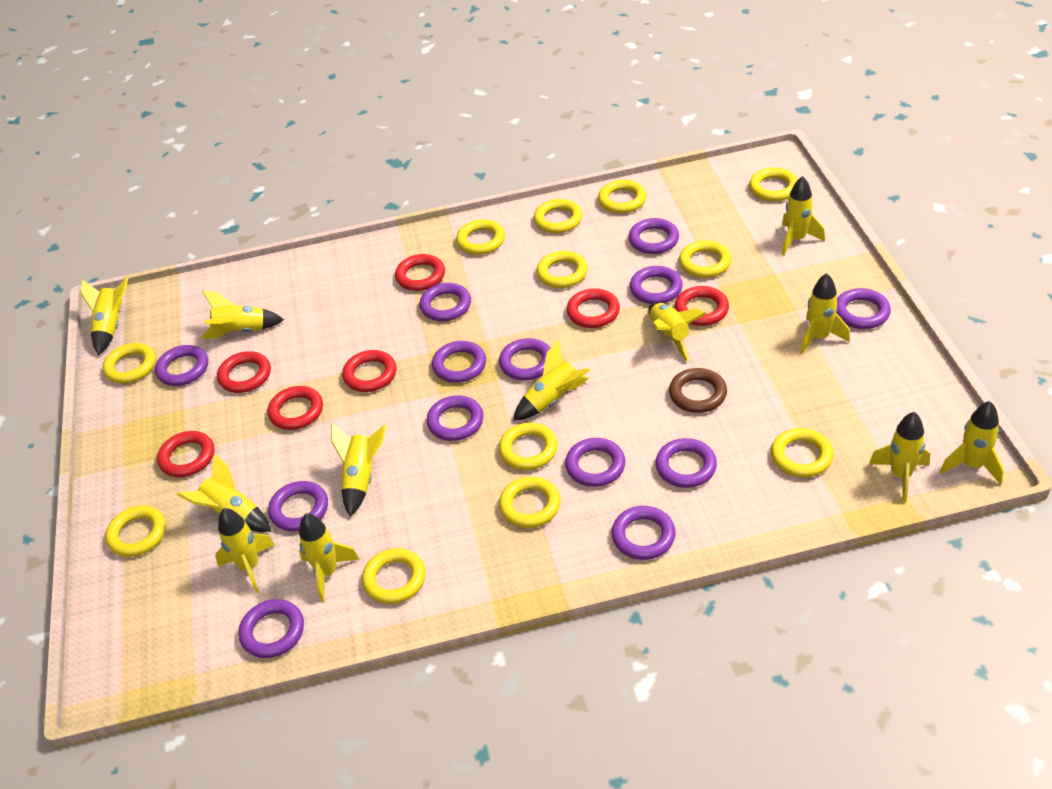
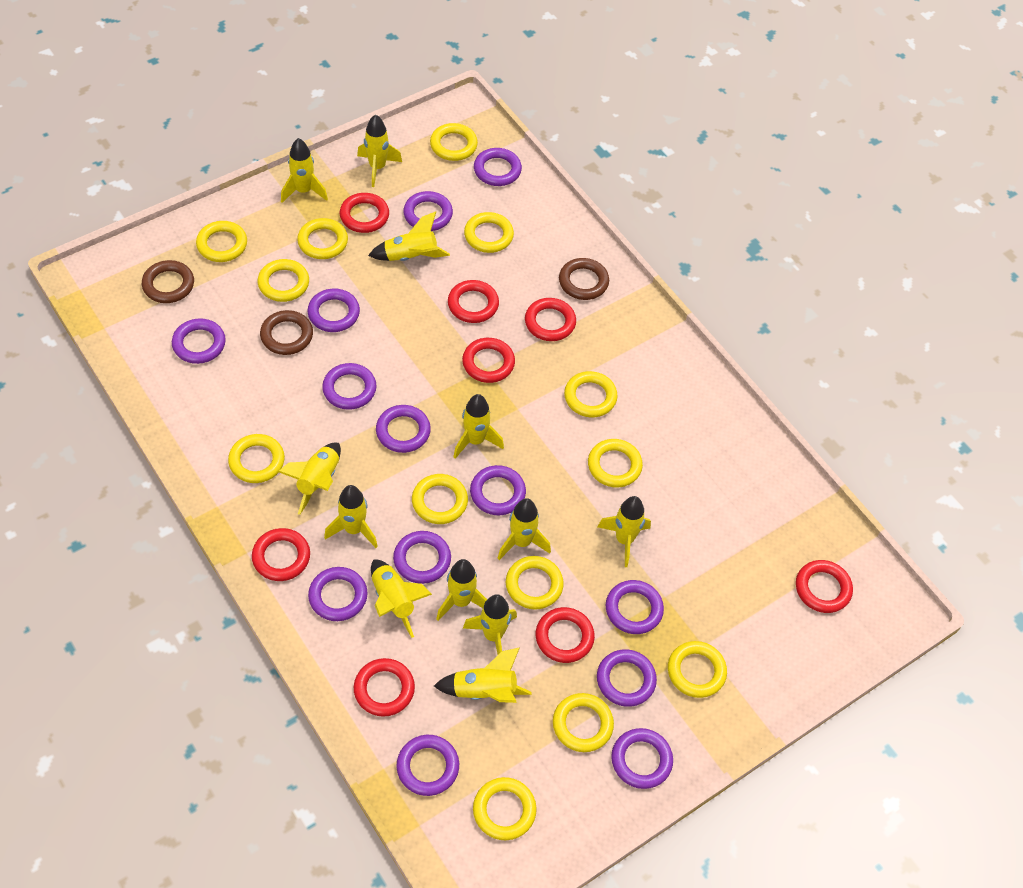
brown ring: [669,368,727,413] = 1 -> [142,260,194,303] [260,310,313,355] [559,258,609,300] = 3
red ring: [157,431,214,477] [217,351,271,393] [267,386,323,430] [342,350,397,392] [395,254,445,291] [567,288,620,328] [675,286,729,326] = 7 -> [252,528,310,581] [340,193,389,233] [354,658,415,717] [448,280,499,323] [462,338,515,383] [525,298,576,341] [536,607,595,663] [796,560,853,613] = 8
yellow ring: [103,343,156,384] [105,505,166,557] [362,548,426,604] [456,219,505,255] [499,422,558,470] [499,476,561,528] [534,199,582,233] [536,251,588,288] [598,180,647,213] [679,240,731,278] [749,167,798,201] [771,428,834,477] = 12 -> [196,221,247,262] [228,434,285,483] [258,259,309,302] [297,218,348,259] [412,474,468,524] [430,123,478,161] [464,212,514,253] [473,777,537,840] [506,556,564,610] [553,693,614,752] [564,371,618,417] [588,439,643,488] [668,641,727,698] = 13

